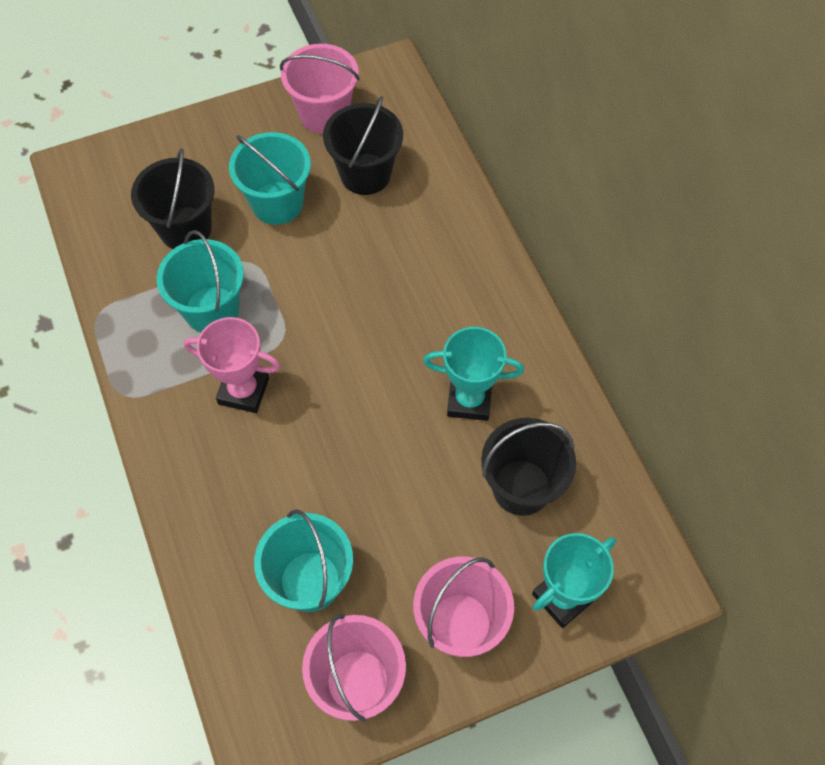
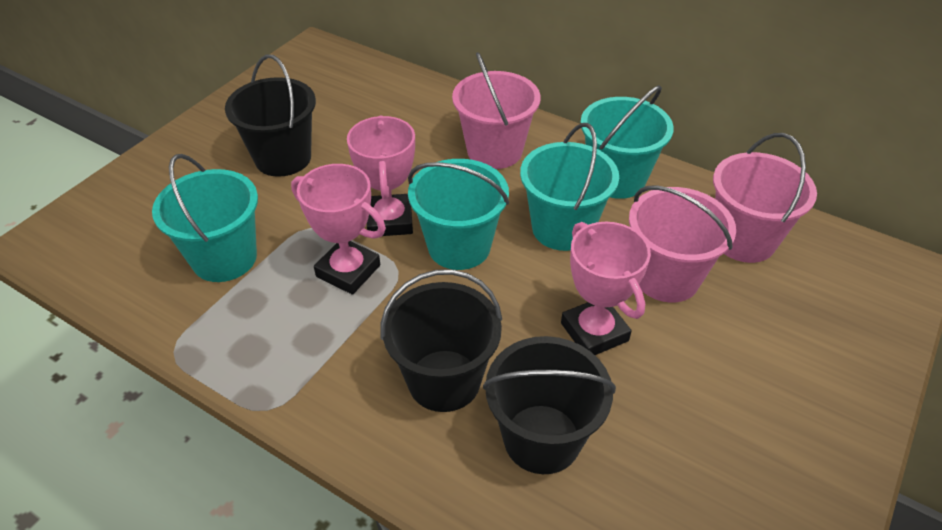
pink trophy: [184,317,280,413] = 1 -> [291,164,386,295] [347,115,415,236] [561,222,651,355] = 3
turquoise bucket: [157,230,244,333] [229,132,311,225] [254,509,353,612] = 3 -> [152,154,258,282] [408,159,509,270] [520,123,619,251] [580,85,674,199] = 4
turquoise trophy: [423,327,524,421] [532,533,616,628] = 2 -> none = 0

